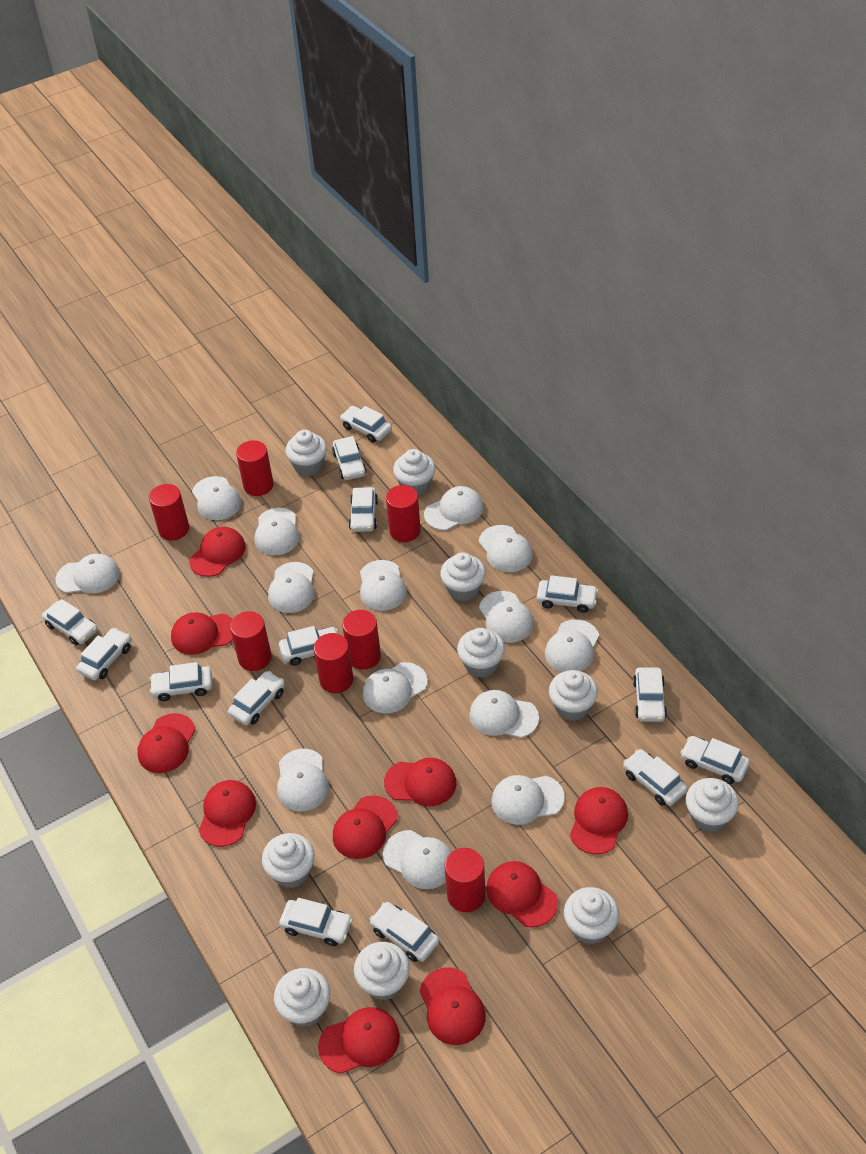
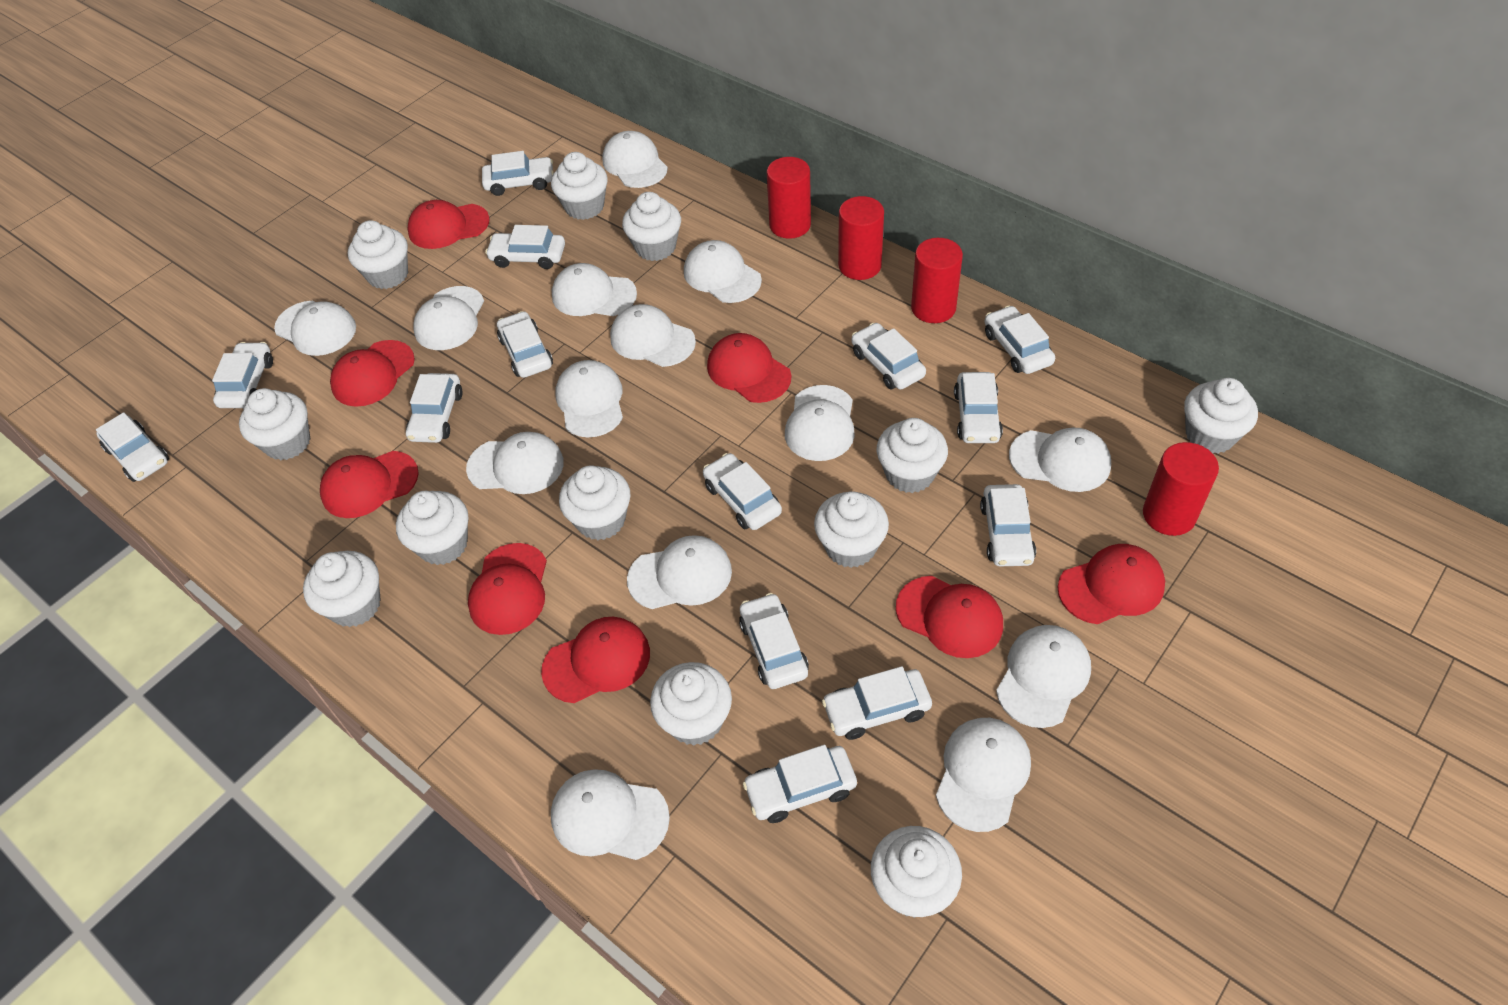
red cap: [137,713,196,773] [171,612,233,655] [189,527,246,577] [199,780,256,847] [318,1007,400,1074] [333,795,397,859] [384,758,456,806] [420,967,486,1045] [486,861,558,927] [570,787,628,855] = 10 -> [320,451,419,518] [330,340,415,407] [408,200,489,249] [468,543,547,635] [541,617,650,703] [707,333,791,403] [896,576,1003,658] [1057,544,1165,624] = 8
red cylinder: [149,484,189,541] [230,611,272,671] [236,440,273,496] [314,633,353,693] [342,610,381,670] [386,485,421,542] [445,848,486,912] = 7 -> [767,157,811,239] [838,196,884,280] [911,238,963,323] [1143,442,1219,536] = 4
white cupcake: [262,833,315,888] [274,968,330,1027] [286,430,327,476] [354,942,410,1000] [393,449,436,496] [440,552,486,601] [457,628,505,678] [549,670,598,721] [564,887,619,944] [686,778,739,832] = 10 -> [239,388,310,460] [303,551,381,627] [348,220,408,289] [396,491,468,565] [551,152,608,220] [559,465,630,540] [622,192,681,261] [650,662,732,746] [814,491,889,568] [871,826,962,918] [877,418,948,493] [1184,378,1258,454] = 12

